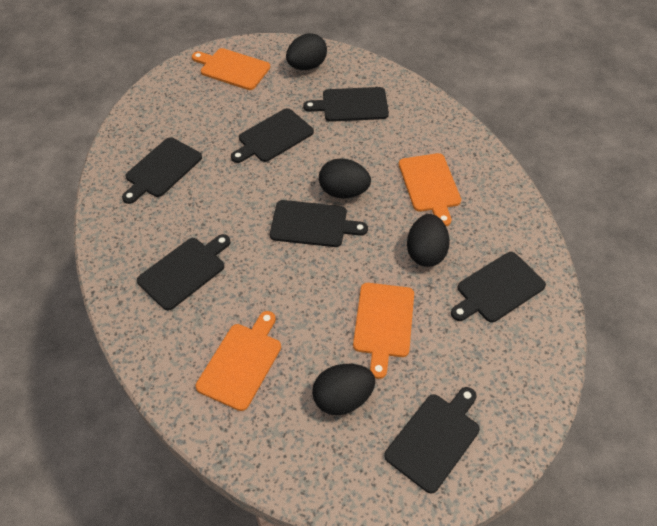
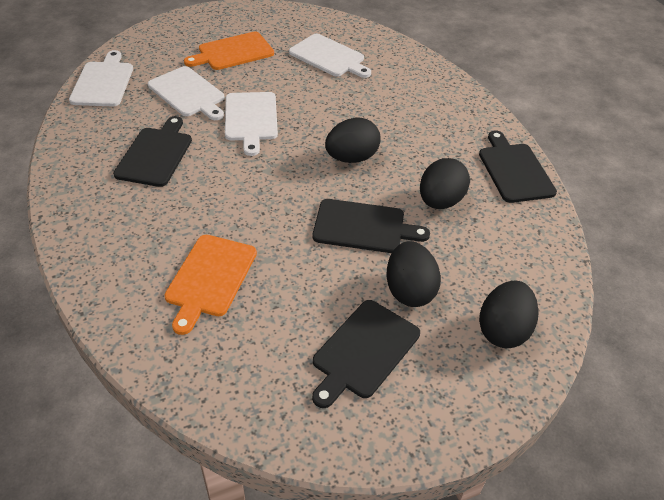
black cutting board: [122,137,202,204] [137,234,231,311] [231,108,314,163] [270,200,368,247] [303,87,389,122] [384,387,480,494] [451,252,546,322] = 7 -> [113,116,192,187] [312,199,430,253] [312,300,420,408] [479,131,557,203] = 4
orange cutting board: [192,48,270,90] [196,311,281,411] [353,283,414,379] [399,153,461,226] = 4 -> [164,235,257,335] [184,32,274,70] = 2
white cutting board: none = 0 -> [69,50,133,107] [148,66,225,120] [225,92,278,156] [289,34,371,78] = 4

